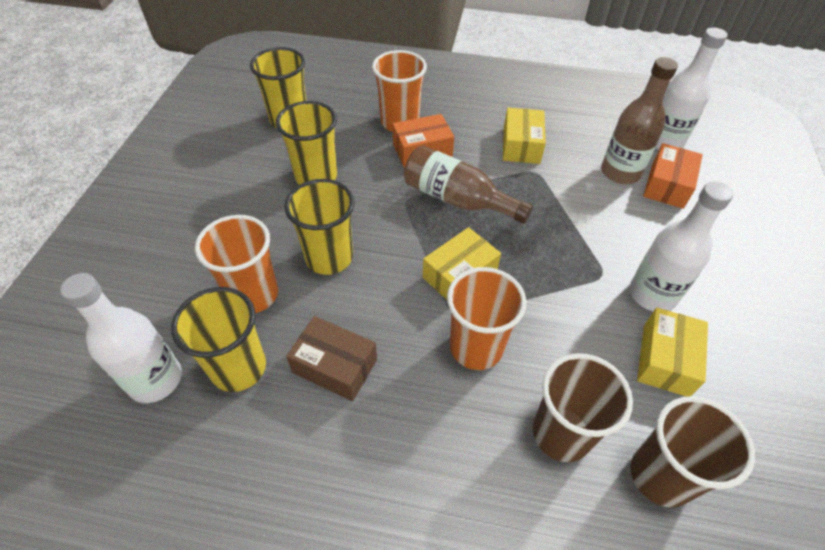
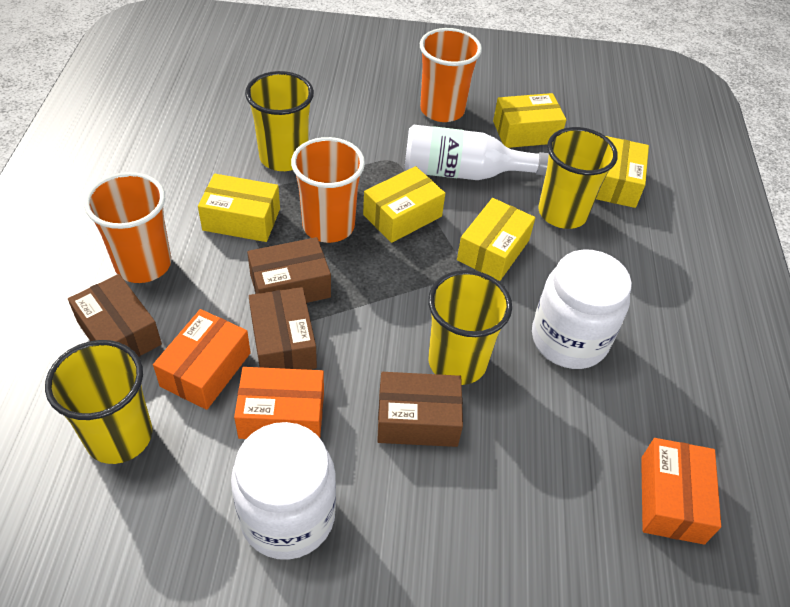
brown bottle: [404,145,533,224] [601,57,678,184] = 2 -> none = 0
brown box: [286,316,377,401] = 1 -> [68,274,162,357] [247,237,331,303] [249,287,317,370] [377,372,463,447] = 4
brown cup: [533,353,633,462] [630,396,755,508] = 2 -> none = 0
orange box: [393,114,454,168] [643,143,703,209] = 2 -> [153,309,251,410] [234,367,324,439] [641,438,721,545] = 3
white bottle: [60,273,182,403] [630,182,733,311] [656,28,728,150] = 3 -> [405,125,549,180] = 1
white jar: none = 0 -> [231,422,336,560] [532,249,632,369] = 2
yellow box: [423,227,501,300] [503,108,546,164] [637,307,708,397] = 3 -> [198,174,280,242] [363,166,445,243] [457,198,536,281] [493,93,566,148] [596,136,649,208] = 5

